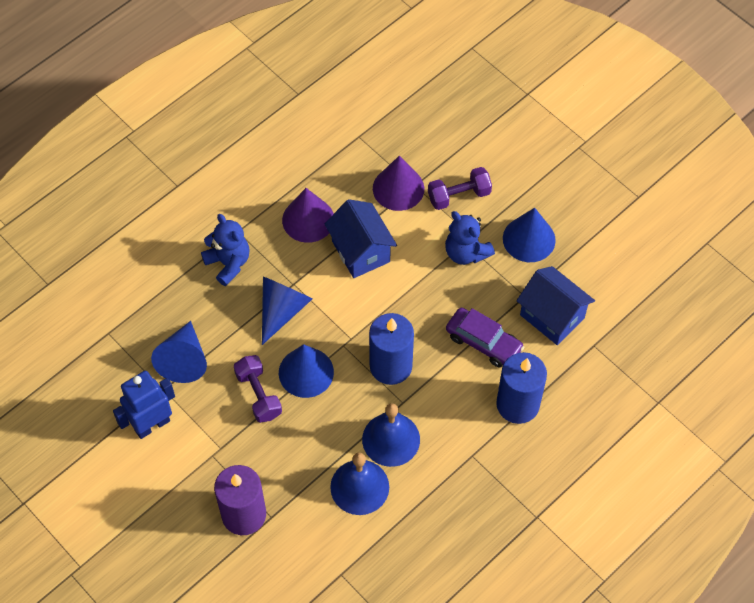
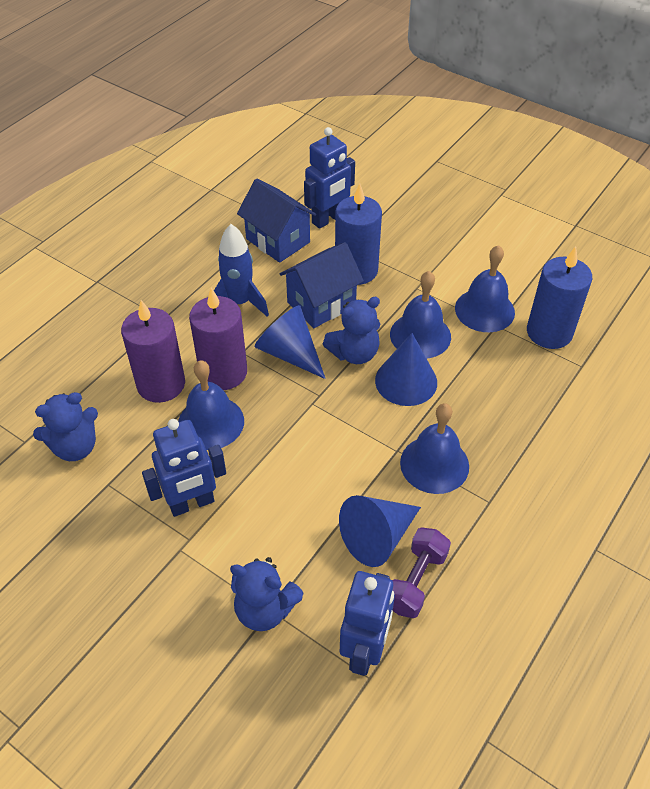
blue bell: [330,452,389,515] [362,403,420,467] = 2 -> [178,360,244,450] [390,271,451,359] [400,403,469,494] [455,245,515,332] = 4
blue cone: [151,321,207,383] [262,276,312,345] [279,344,334,398] [503,208,556,262] = 4 -> [255,305,326,379] [339,495,421,567] [375,333,437,406] = 3
blue robot: [113,371,175,439] = 1 -> [142,419,226,517] [304,127,355,229] [340,571,395,676] = 3
blue rocket: none = 0 -> [214,224,269,317] = 1
blue teddy bear: [201,214,250,286] [445,211,495,265] = 2 -> [33,392,98,461] [230,557,304,631] [323,297,380,364] = 3
purple candle: [214,465,266,535] = 1 -> [121,300,185,403] [189,288,247,390] = 2
purple car: [446,308,524,368] = 1 -> none = 0
purple cone: [282,188,334,243] [373,156,425,211] = 2 -> none = 0
purple dumbbell: [234,355,282,423] [428,167,492,210] = 2 -> [392,527,451,618] = 1

